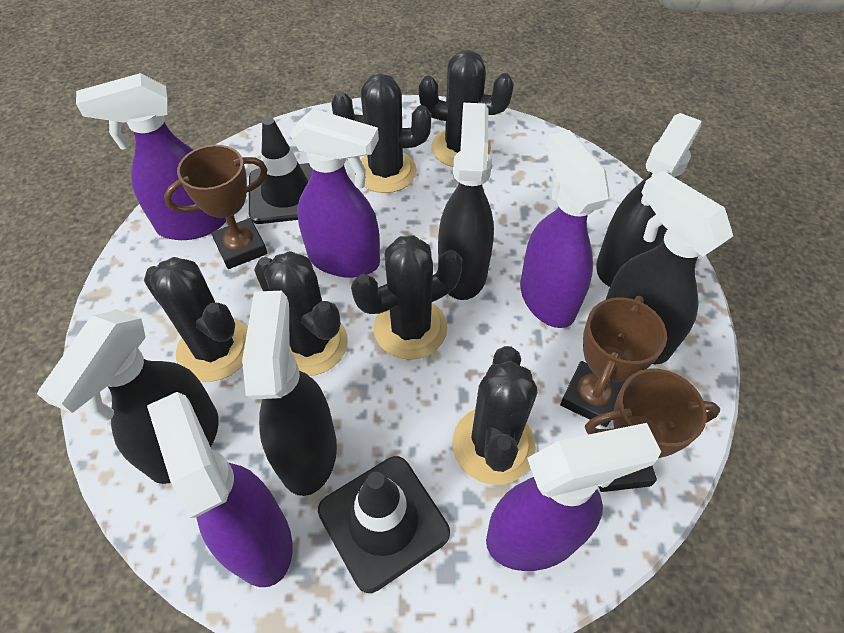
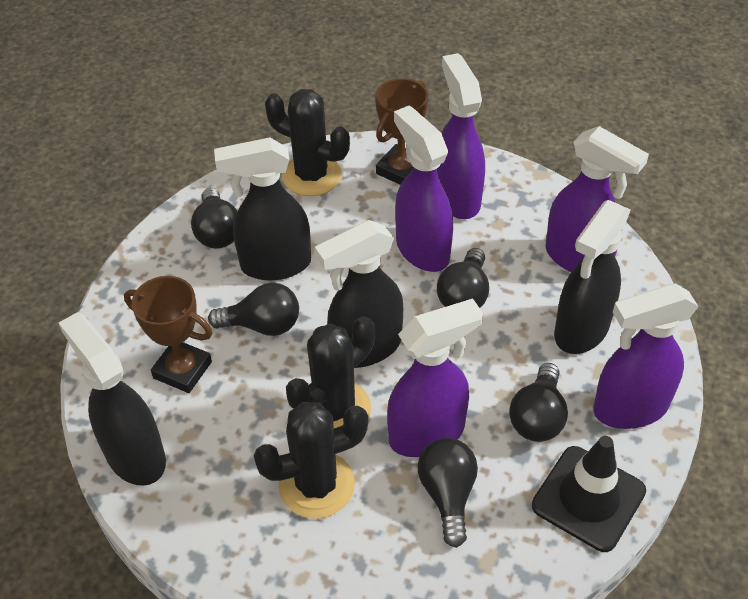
black cactus: [144,257,248,381] [254,251,348,376] [331,74,431,193] [351,235,463,360] [419,50,514,167] [453,346,538,485] = 6 -> [254,402,368,519] [265,89,350,196] [286,316,375,428] = 3
black light bulb: none = 0 -> [191,188,237,249] [208,283,299,336] [417,438,478,548] [437,248,489,308] [509,363,568,442] = 5
black spray bottle: [37,310,219,484] [242,291,337,496] [438,103,494,300] [596,113,702,287] [606,170,733,364] = 5 -> [59,312,166,486] [214,137,311,281] [315,220,403,368] [554,200,631,354] = 4
black traffic cone: [249,117,312,224] [318,456,450,593] = 2 -> [532,436,646,552] = 1
brown trophy: [164,145,268,269] [560,296,667,427] [585,369,721,492] = 3 -> [124,276,213,393] [375,78,428,185] = 2

